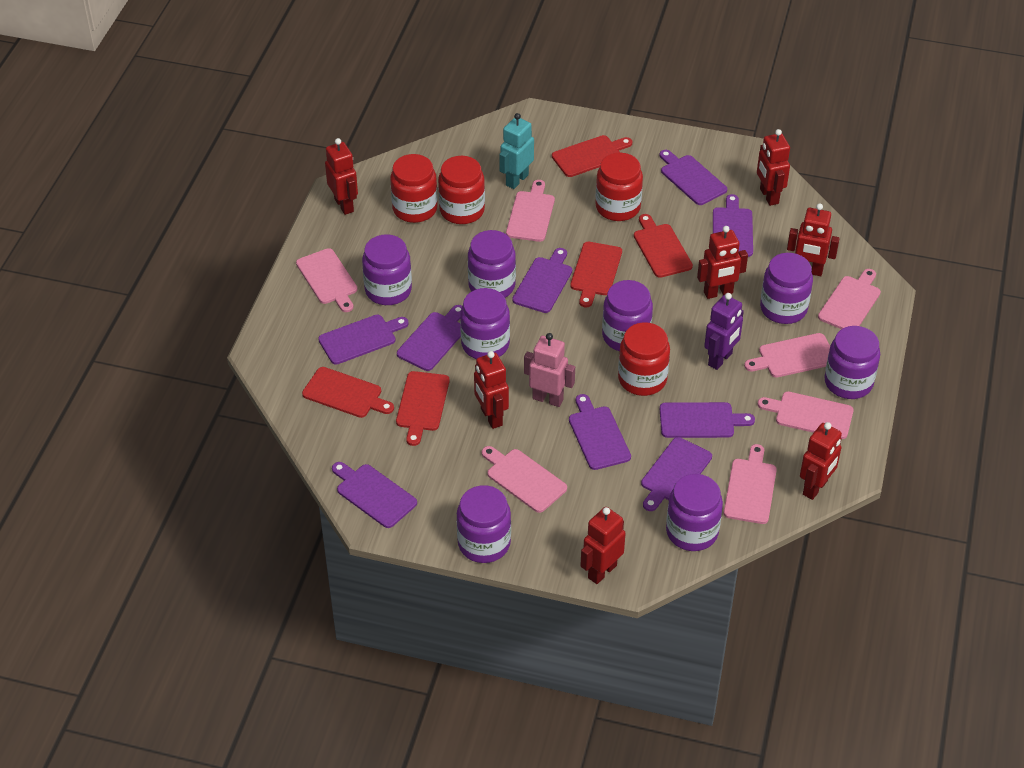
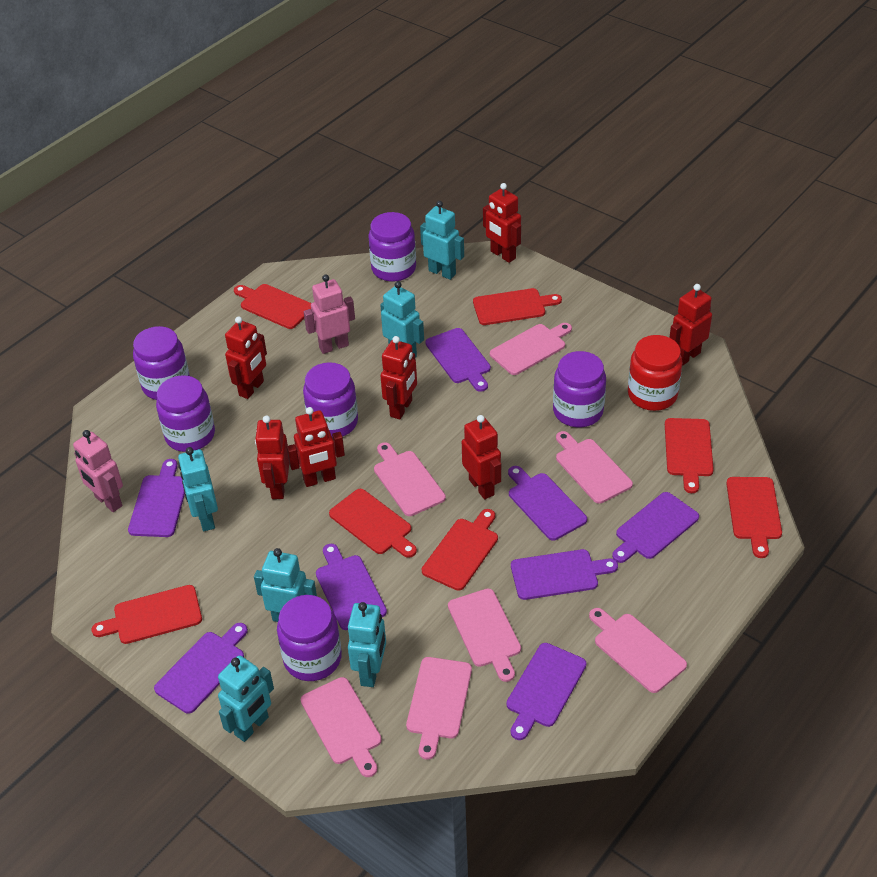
pink robot: [524,333,575,407] = 1 -> [73,430,123,512] [304,274,355,354] = 2
purple cutting board: [318,315,409,365] [332,462,417,528] [397,305,462,371] [512,248,572,313] [569,394,631,470] [641,437,712,511] [659,150,727,205] [660,402,755,438] [713,194,753,257] = 9 -> [128,459,185,537] [154,623,248,714] [316,544,387,630] [425,328,491,392] [506,643,586,740] [508,466,587,541] [511,549,618,600] [612,492,699,563] = 8
purple jar: [362,234,412,305] [457,485,511,563] [460,288,510,359] [468,230,516,298] [602,280,653,351] [666,474,723,551] [760,253,813,324] [824,326,880,399] = 8 -> [133,326,190,400] [156,375,215,452] [277,595,342,681] [303,362,358,438] [368,212,416,282] [553,351,606,427] = 6
purple robot: [704,293,744,370] = 1 -> none = 0
red cutting board: [302,367,394,418] [396,371,449,446] [552,135,632,177] [570,242,622,307] [634,214,693,278] = 5 -> [92,585,202,644] [234,284,311,329] [329,489,417,558] [422,509,498,591] [473,288,562,325] [665,418,714,493] [726,477,782,558] = 7
red jar: [390,154,438,223] [438,156,485,224] [595,153,643,221] [618,322,670,396] = 4 -> [628,335,682,411] = 1
turquoise robot: [499,113,534,189] = 1 -> [178,447,218,531] [218,655,274,742] [254,548,317,622] [348,602,386,687] [380,281,424,358] [420,201,464,280] = 6

